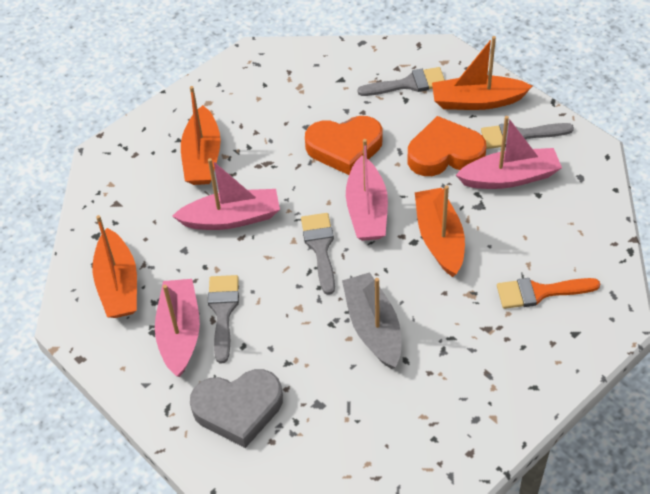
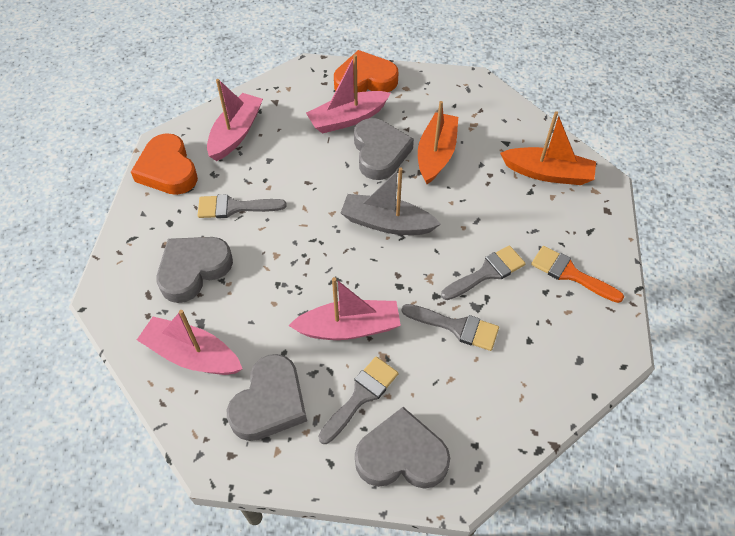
grey heart: [190,369,283,448] = 1 -> [157,237,233,303] [227,354,307,441] [354,118,414,180] [355,407,450,489] = 4
orange boat: [92,215,137,318] [181,86,221,185] [415,185,465,277] [432,36,532,110] = 4 -> [418,101,458,184] [500,111,596,185] = 2

